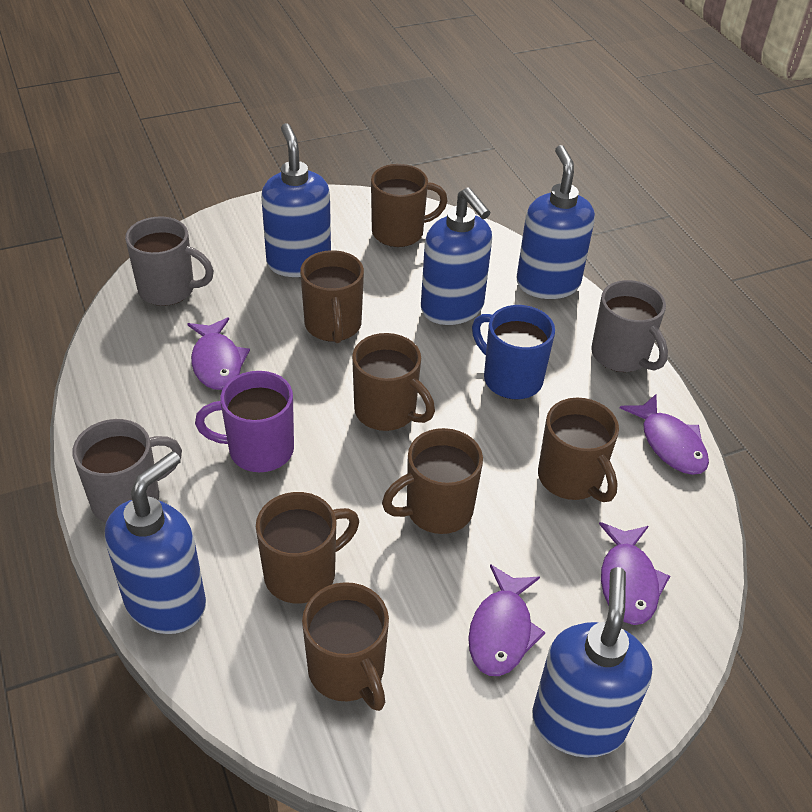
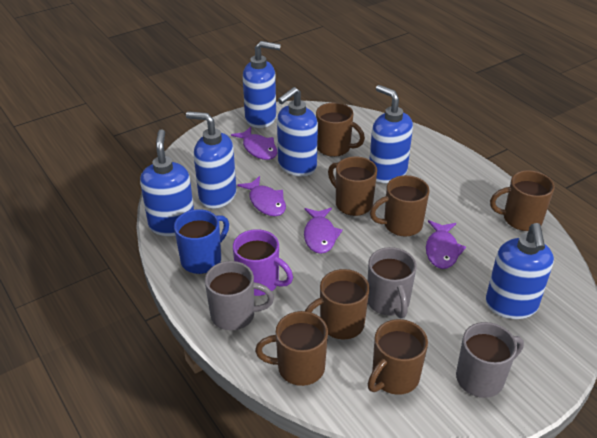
blue soap dispenser: [105,451,206,634] [261,123,331,277] [421,187,492,325] [517,145,595,299] [532,567,652,758] = 5 -> [140,129,194,236] [186,111,237,209] [243,41,281,128] [277,87,318,176] [369,85,413,183] [486,223,554,319] = 6

